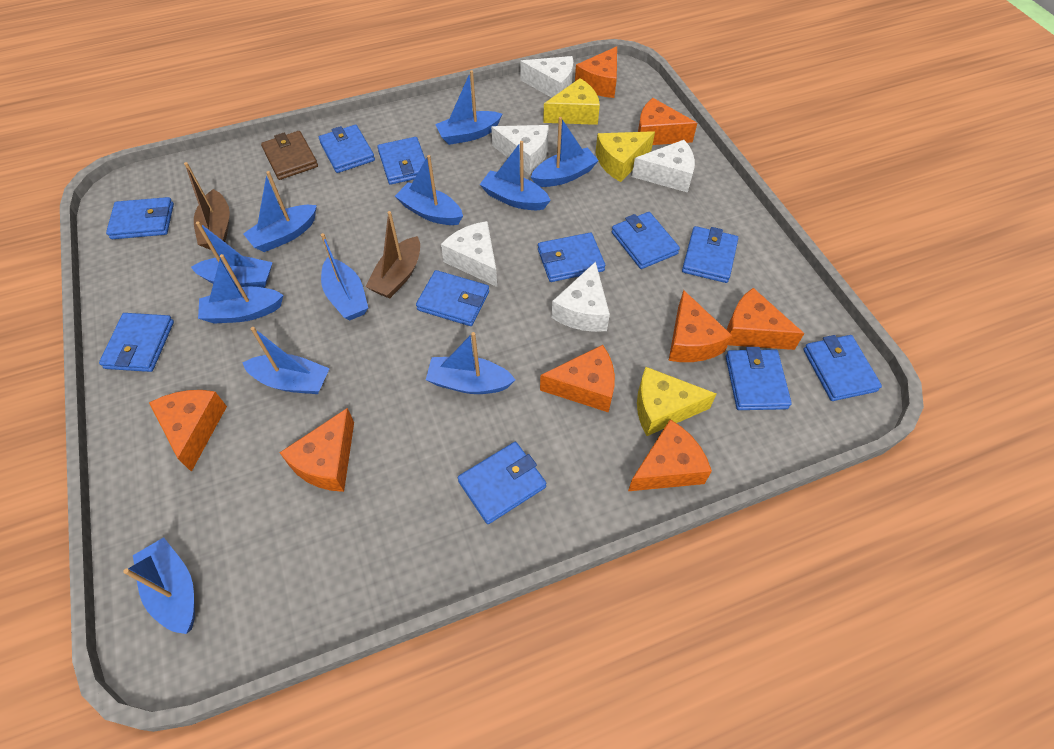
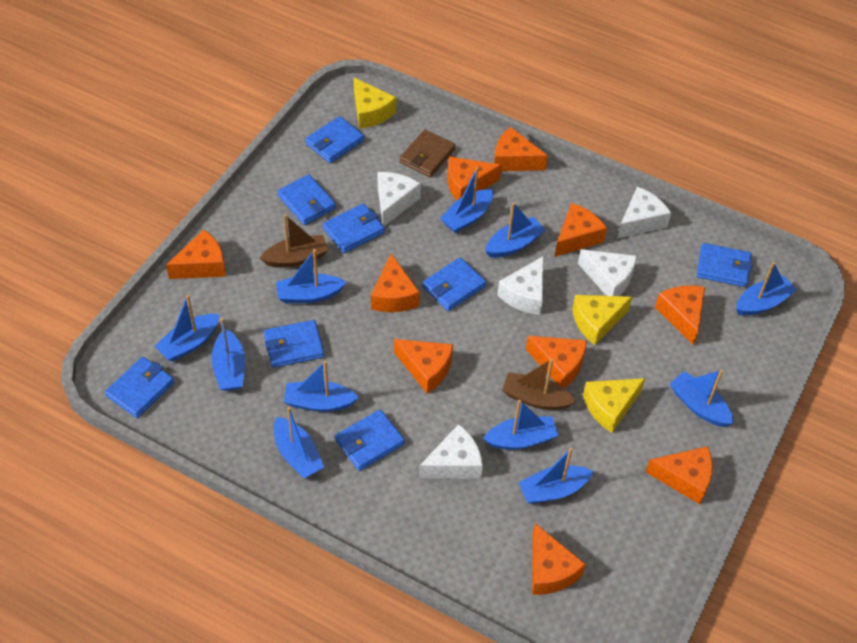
blue wallet: [99,313,174,372] [106,197,174,239] [319,125,375,173] [377,137,426,185] [416,270,489,326] [458,442,546,524] [538,232,605,282] [612,212,680,269] [682,226,738,283] [726,347,792,410] [803,335,882,401] = 11 -> [105,357,174,418] [264,320,324,368] [277,174,336,225] [305,116,364,163] [323,203,385,253] [335,409,405,471] [422,257,486,311] [697,243,753,287] = 8
orange cheese: [149,390,227,472] [279,408,354,492] [540,345,615,413] [575,46,617,98] [628,419,712,491] [638,98,697,145] [669,290,732,362] [727,288,805,350] = 8 -> [166,230,226,279] [371,254,420,312] [394,339,453,394] [447,157,502,200] [494,127,548,171] [526,336,587,388] [532,523,586,595] [554,203,607,257] [646,446,713,504] [655,285,705,345] = 10

